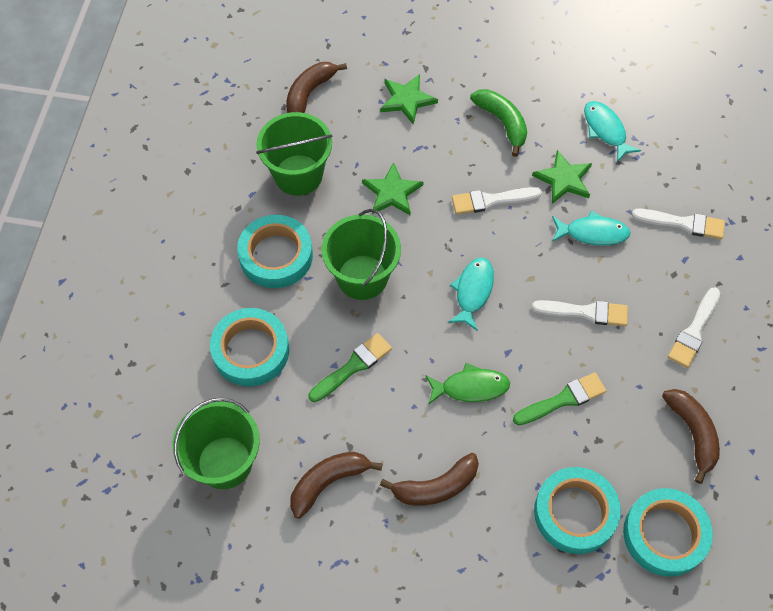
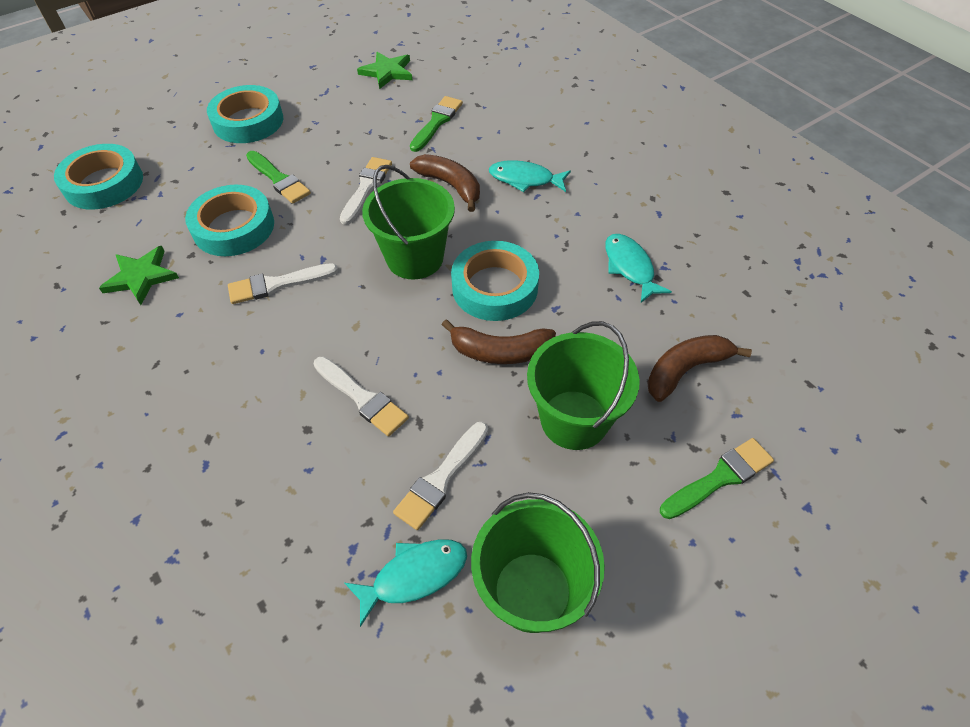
brown banana: [286,62,347,113] [290,452,382,519] [380,453,479,506] [662,389,720,484] = 4 -> [410,154,480,212] [442,319,556,364] [647,335,752,402] = 3
green banana: [470,89,527,157] = 1 -> none = 0
green brush: [308,333,392,402] [513,373,606,425] = 2 -> [246,151,311,204] [410,96,463,152] [660,438,774,519] = 3
green fish: [425,363,510,404] = 1 -> none = 0
green star: [362,162,424,216] [380,74,438,125] [532,150,592,204] = 3 -> [99,246,179,305] [357,52,412,89] = 2

